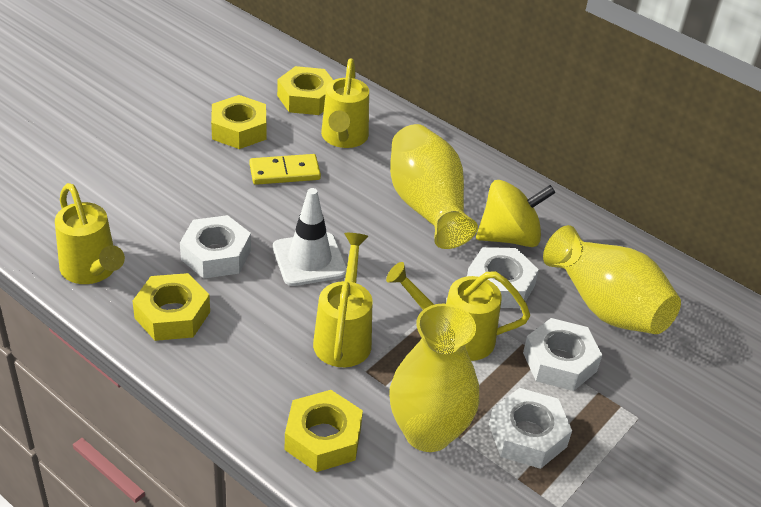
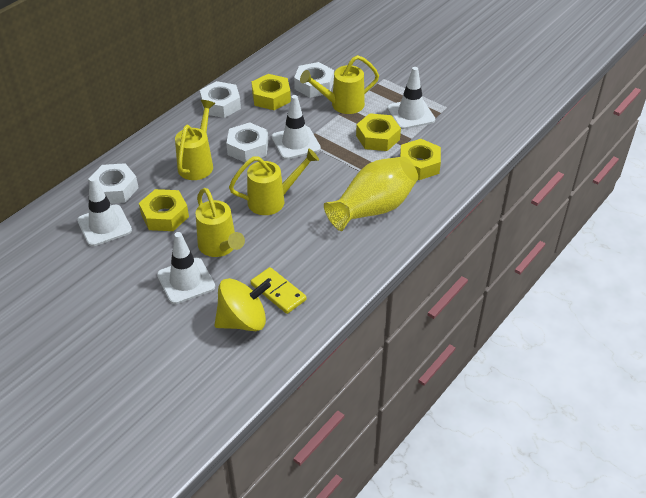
white traffic cone: [273,188,347,286] = 1 -> [77,177,132,246] [157,232,215,304] [271,95,321,160] [387,67,435,129] = 4
yellow vase: [389,304,479,452] [390,124,478,249] [543,225,681,334] = 3 -> [324,156,418,231] = 1

